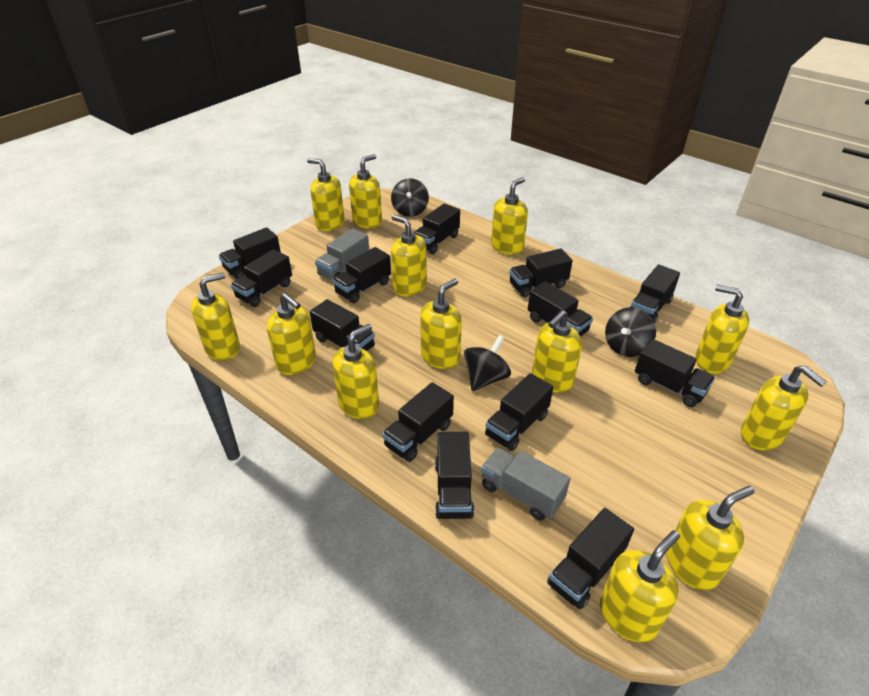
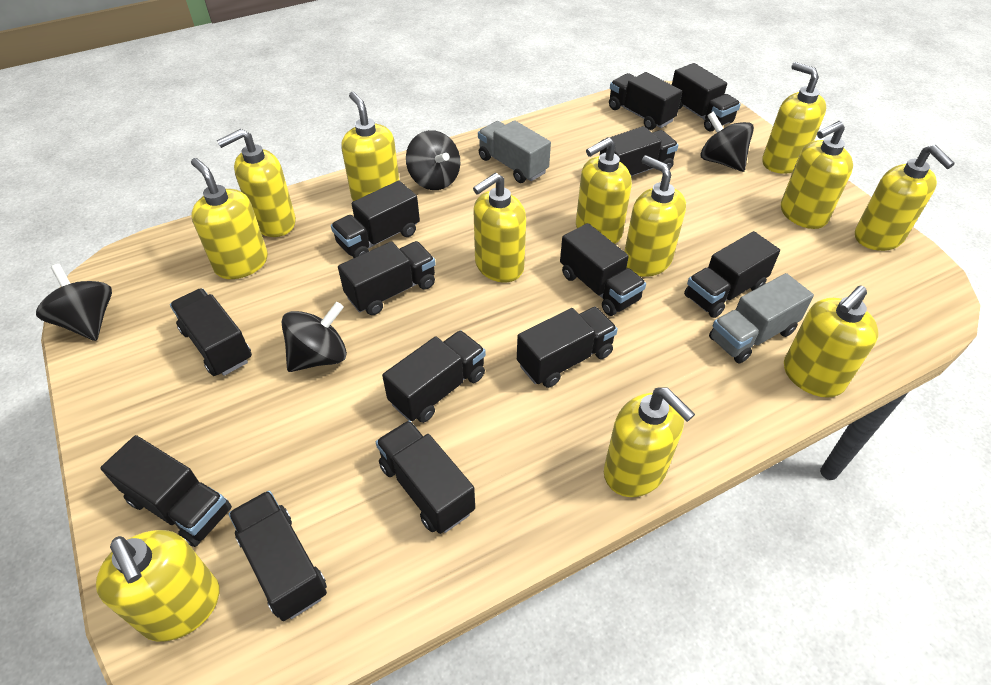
black spinning top: [391,178,429,217] [464,335,511,391] [605,307,656,357] = 3 -> [36,264,112,341] [282,302,347,372] [406,130,460,190] [700,111,754,172] = 4
yellow soap dispenser: [191,273,240,361] [267,293,316,375] [307,158,344,231] [332,324,379,419] [349,154,382,228] [391,215,427,296] [420,279,462,369] [491,177,528,255] [532,310,582,393] [600,530,680,642] [666,486,755,590] [695,285,749,374] [741,365,827,451] = 13 -> [96,530,219,641] [191,158,268,279] [217,129,296,237] [341,92,400,201] [473,173,526,282] [576,137,632,244] [604,387,695,497] [624,155,686,277] [762,62,826,174] [781,121,853,229] [784,285,879,398] [855,145,955,251] = 12

